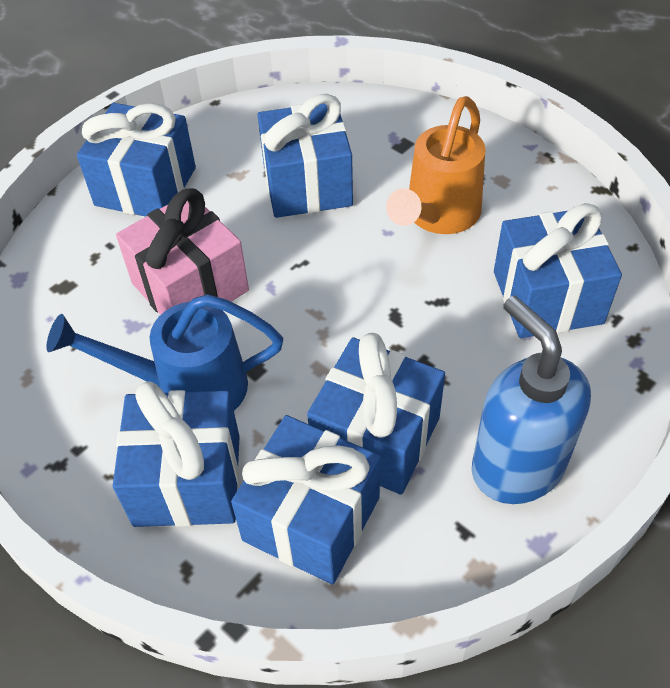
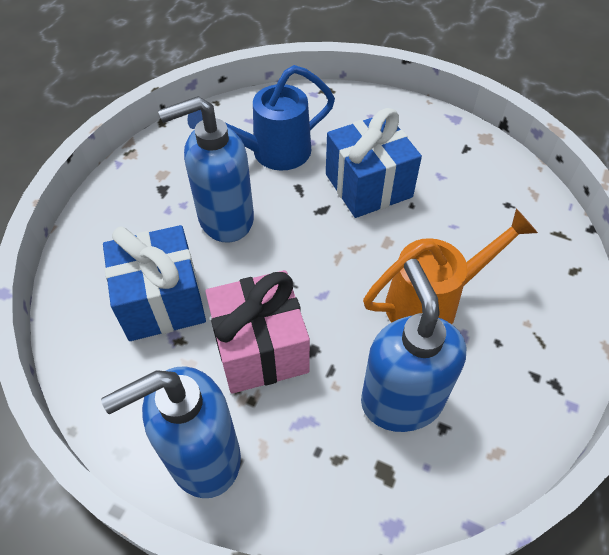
blue gift: [77,103,196,217] [113,381,240,527] [231,415,381,584] [257,94,353,218] [307,333,445,495] [494,203,622,338] = 6 -> [103,225,206,341] [326,108,422,218] = 2
blue soap dispenser: [472,296,591,504] = 1 -> [101,366,241,498] [158,96,254,243] [361,259,466,432] = 3

